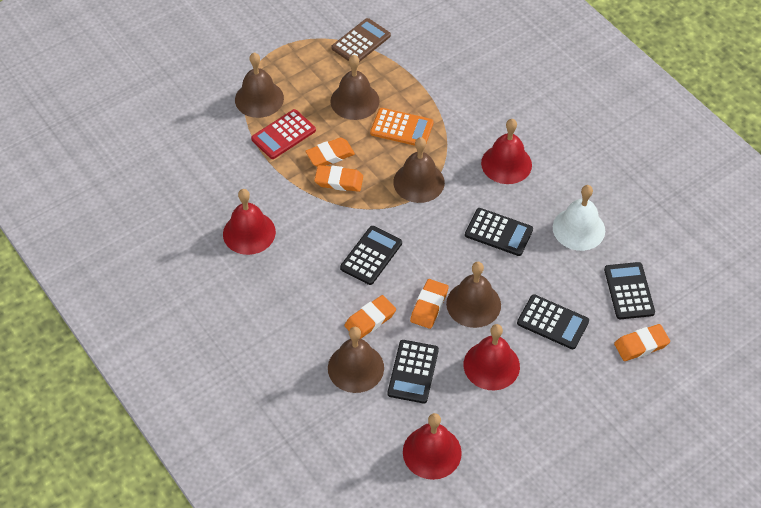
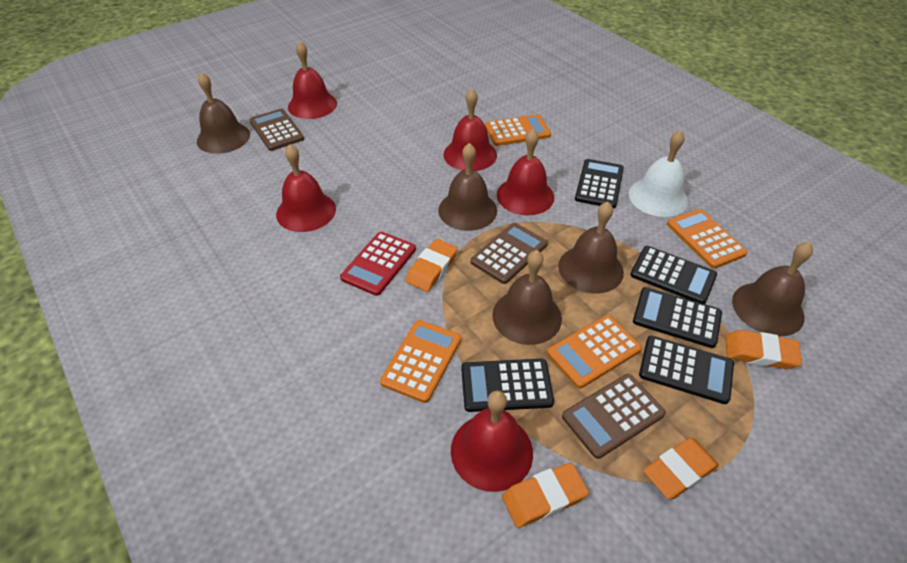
brown calculator: [331,18,391,62] = 1 -> [249,109,304,151] [471,223,548,284] [562,374,666,459] = 3
orange calculator: [370,108,434,146] = 1 -> [380,320,461,403] [485,114,551,146] [547,315,642,389] [667,209,748,269] = 4
orange eraser: [306,138,355,167] [314,165,363,192] [344,295,396,339] [410,279,449,329] [614,324,670,361] = 5 -> [406,239,458,292] [502,462,589,528] [643,438,719,499] [725,330,802,369] = 4
red bell: [223,189,276,255] [403,413,462,480] [464,324,520,390] [481,119,532,184] = 4 -> [276,144,336,232] [288,41,337,119] [443,89,497,171] [451,390,533,492] [497,129,554,215] = 5

